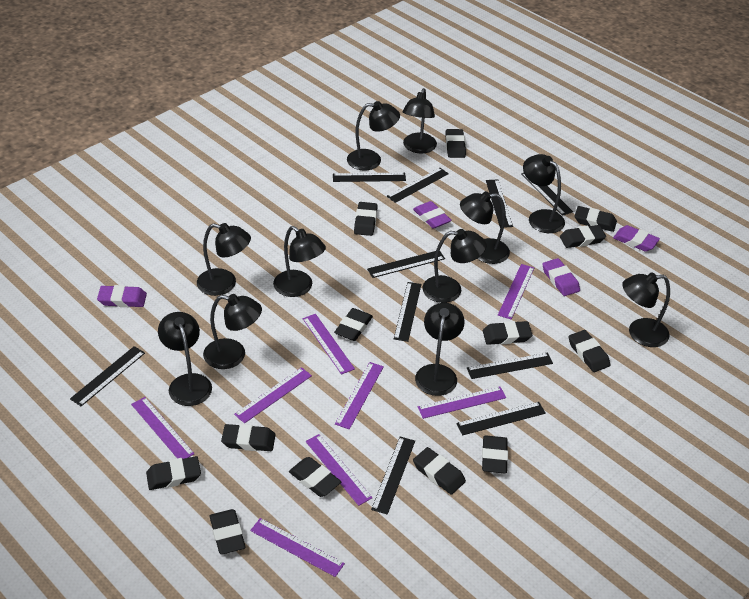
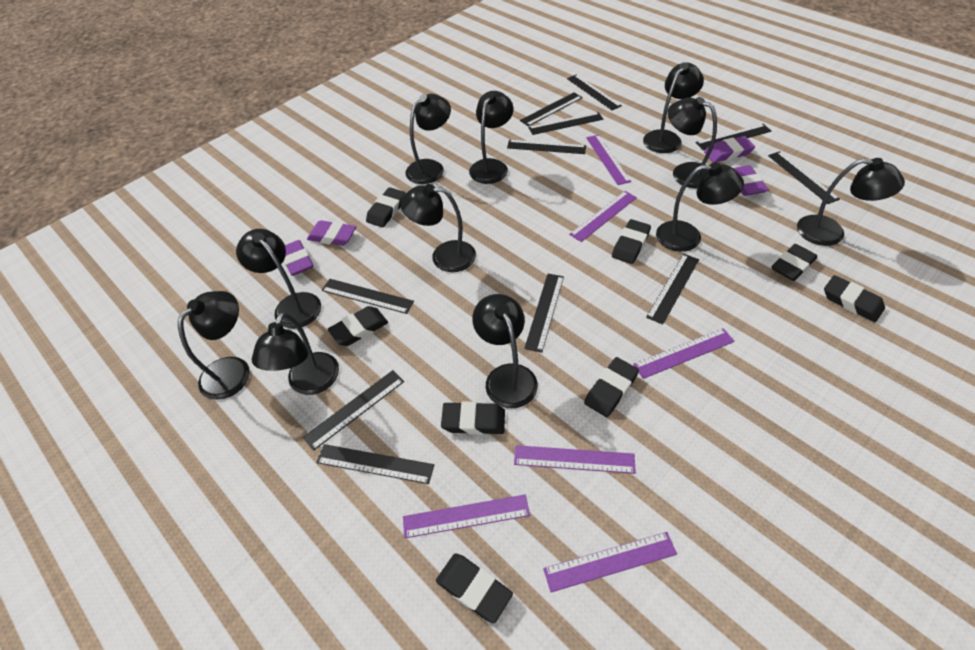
black eraser: [146,456,201,490] [210,509,246,555] [221,424,275,451] [289,457,341,497] [334,308,373,341] [354,202,378,236] [413,447,466,495] [446,129,466,158] [482,435,508,473] [483,321,532,345] [560,225,606,248] [569,330,610,372] [574,206,617,232] = 13 -> [328,306,388,346] [366,187,406,227] [436,554,513,623] [441,402,505,435] [584,357,639,417] [612,219,651,264] [771,244,817,281] [824,275,885,323] = 8
black ruler: [70,346,145,406] [333,173,406,182] [367,251,445,278] [371,437,415,515] [387,168,449,203] [394,282,421,342] [456,402,546,435] [467,353,553,379] [486,179,513,228] [521,173,573,216] = 10 -> [303,370,404,451] [316,444,434,484] [322,279,414,314] [507,140,586,154] [520,93,583,126] [524,274,564,353] [528,112,603,135] [567,74,622,110] [646,254,699,325] [695,124,771,150] [768,151,840,204] = 11
purple ruler: [131,397,195,459] [234,367,312,423] [250,518,345,577] [303,314,355,375] [306,434,373,506] [335,362,384,429] [418,386,506,419] [498,264,534,320] = 8 -> [403,494,530,538] [514,445,636,474] [543,532,677,592] [569,191,637,242] [586,135,631,185] [633,328,735,379] = 6

